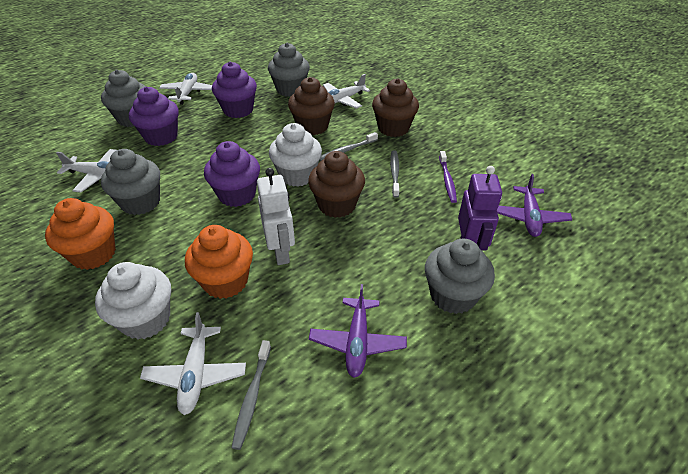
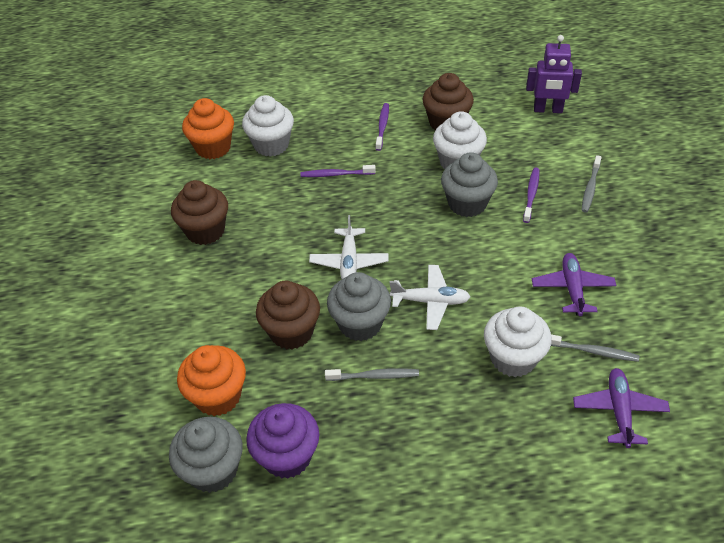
grey cupcake: [101,70,146,127] [101,149,160,215] [268,43,310,97] [425,239,495,314] = 4 -> [169,417,243,493] [327,272,391,341] [441,152,498,217] = 3
purple cupcake: [129,87,179,146] [204,141,260,207] [212,62,257,118] = 3 -> [246,403,319,479] = 1
purple toothbrush: [439,151,457,203] = 1 -> [300,165,376,177] [376,103,389,151] [523,167,539,223] = 3
white cupcake: [95,262,171,339] [269,123,322,187] = 2 -> [242,95,294,157] [433,111,487,169] [484,306,552,377] = 3
white plane: [56,149,116,193] [140,312,246,415] [159,73,212,105] [323,74,370,109] = 4 -> [309,215,389,279] [390,265,471,330] = 2
white robot: [257,168,295,265] = 1 -> none = 0

